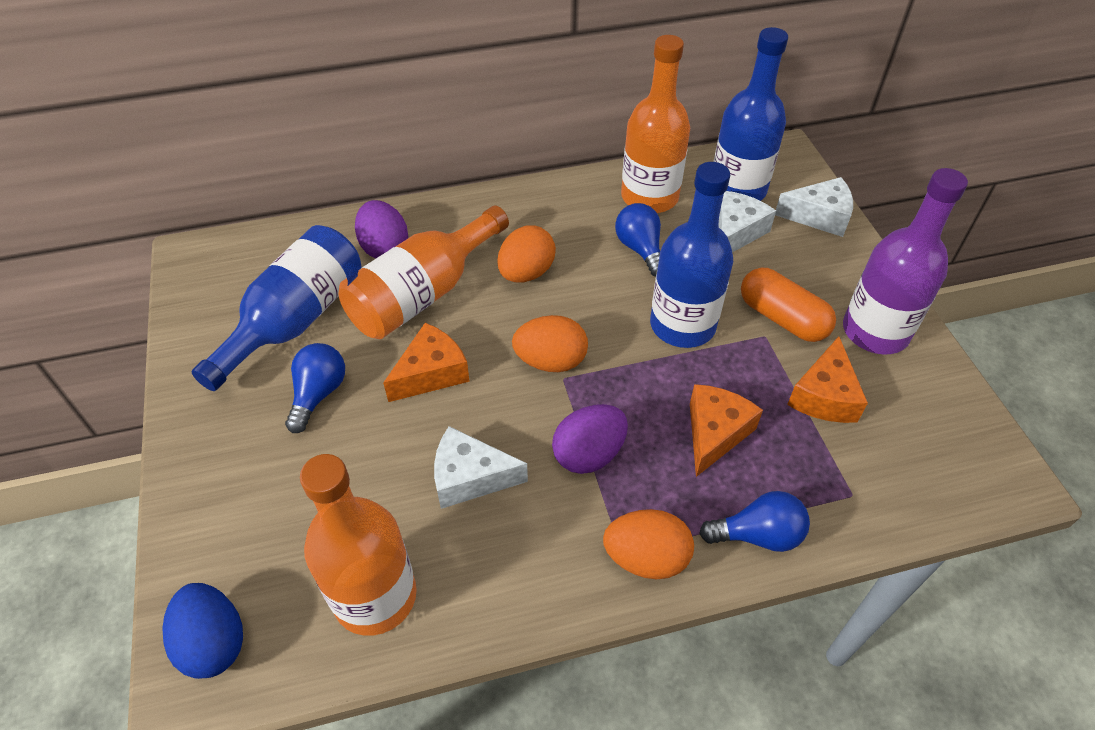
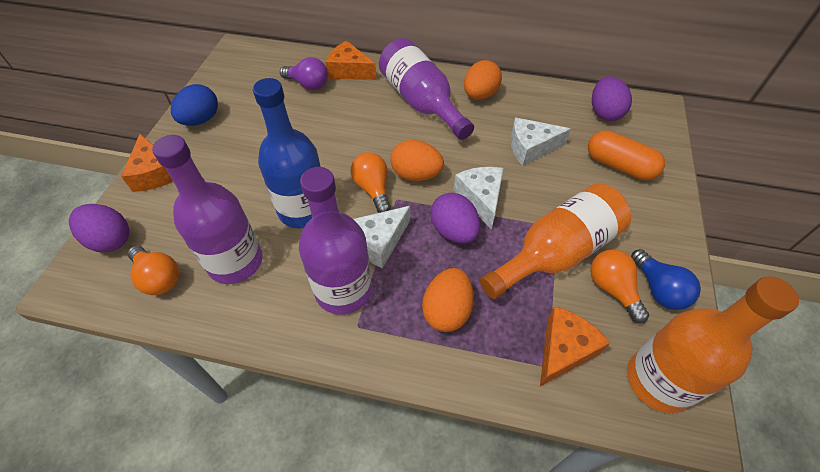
blue bottle: [192,225,361,391] [650,162,733,348] [713,27,788,201] = 3 -> [253,78,321,228] = 1
blue light bulb: [285,343,345,433] [615,203,661,277] [699,491,810,552] = 3 -> [631,249,701,310] = 1
orange bottle: [300,454,417,636] [339,206,509,339] [621,35,690,213] = 3 -> [480,183,631,299] [627,276,799,413] = 2
orange light bulb: none = 0 -> [128,246,179,295] [351,152,391,213] [590,249,649,323] = 3
purple bottle: [843,168,968,355] = 1 -> [152,135,263,284] [299,167,372,315] [379,38,474,140] = 3
purple egg: [355,200,408,259] [552,404,628,474] = 2 -> [69,204,129,252] [430,193,480,243] [592,76,632,121] = 3
purple light bulb: none = 0 -> [280,57,328,90] = 1

